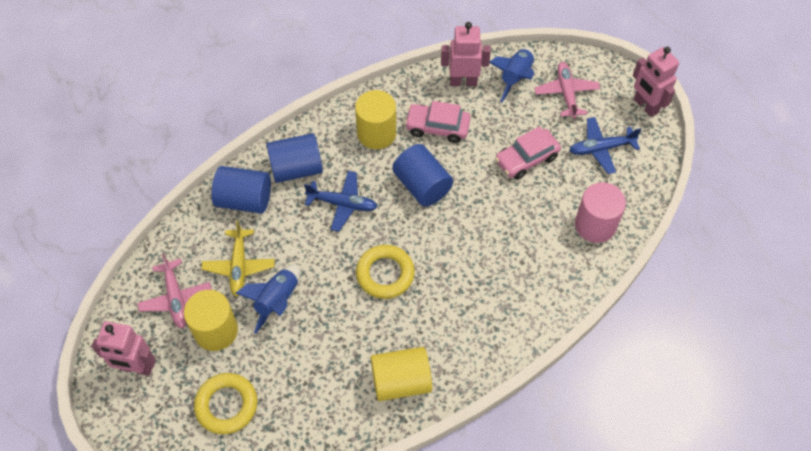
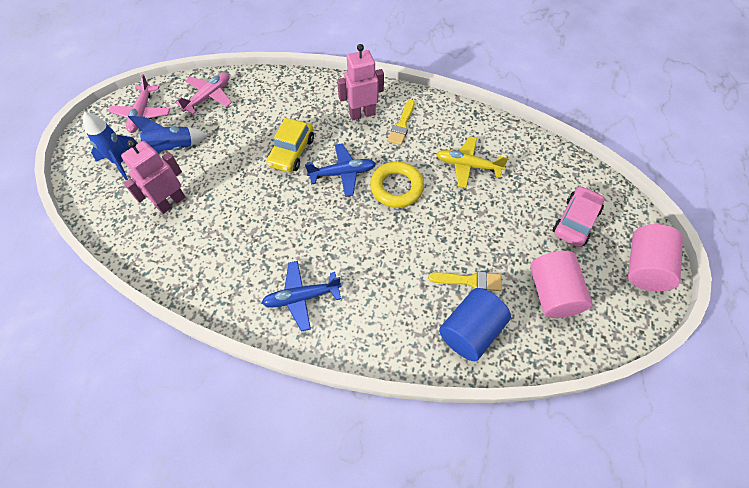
blue cylinder: [212,166,271,214] [266,133,323,183] [392,144,453,207] = 3 -> [439,288,511,361] = 1
pink car: [405,101,471,143] [495,126,561,180] = 2 -> [552,186,605,247] = 1
pink cylinder: [575,182,626,243] = 1 -> [530,251,592,318] [628,224,683,291] = 2
pink robot: [92,321,156,376] [441,22,491,86] [633,47,679,117] = 3 -> [121,140,186,214] [337,44,384,120] = 2
yellow brush: none = 0 -> [387,100,415,145] [428,271,502,291] = 2
yellow car: none = 0 -> [267,118,314,172] = 1
yellow cylinder: [184,290,238,351] [355,90,396,149] [371,347,432,401] = 3 -> none = 0
yellow ring: [194,373,257,434] [356,245,415,299] = 2 -> [370,161,424,208] = 1

